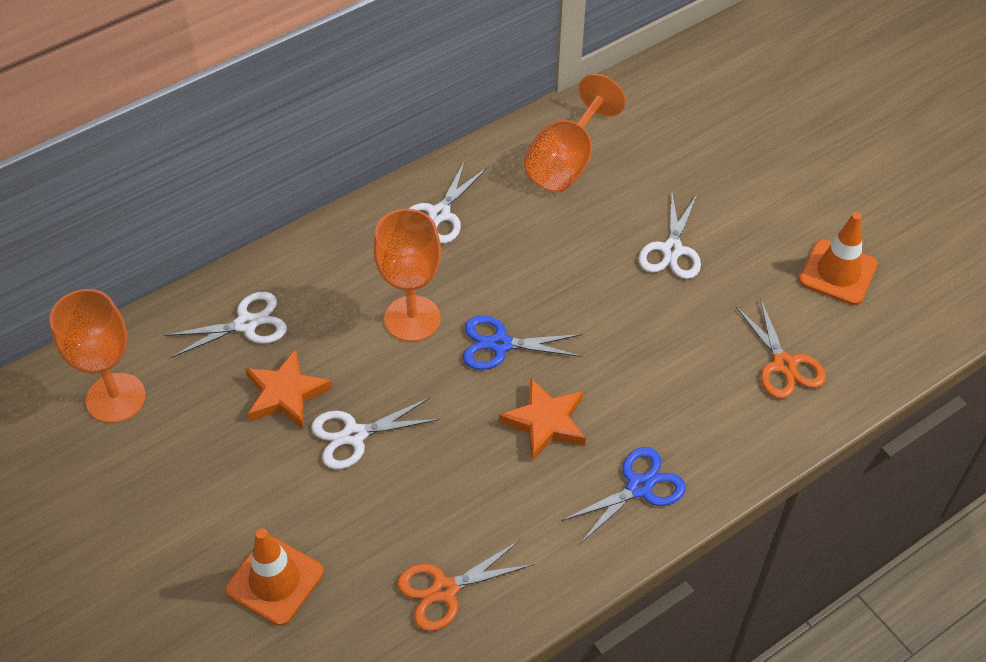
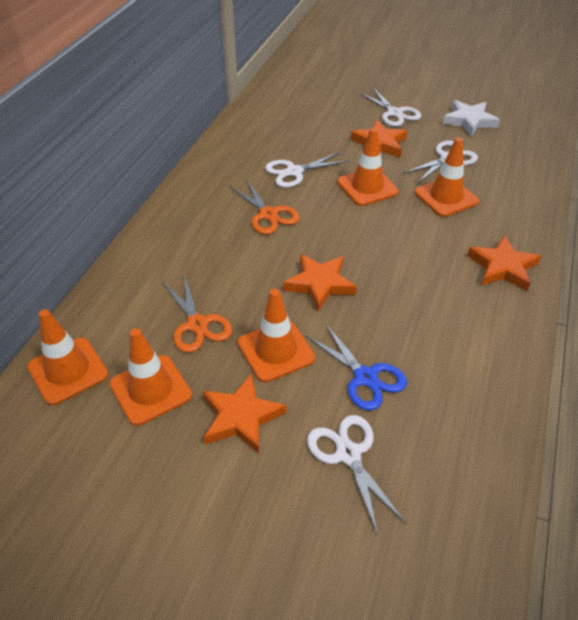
blue scissors: [463,316,582,370] [561,447,686,544] = 2 -> [306,323,407,411] = 1
orange goblet: [49,289,146,423] [373,209,441,342] [524,74,626,192] = 3 -> none = 0
orange star: [245,349,332,429] [499,378,586,461] = 2 -> [202,374,286,454] [283,254,357,312] [350,120,408,158] [467,235,541,291] = 4
orange traffic cone: [225,528,324,626] [799,212,878,305] = 2 -> [27,309,108,405] [110,328,192,426] [238,289,315,382] [337,128,399,206] [414,138,479,217] = 5
white star: none = 0 -> [443,100,500,137] = 1

